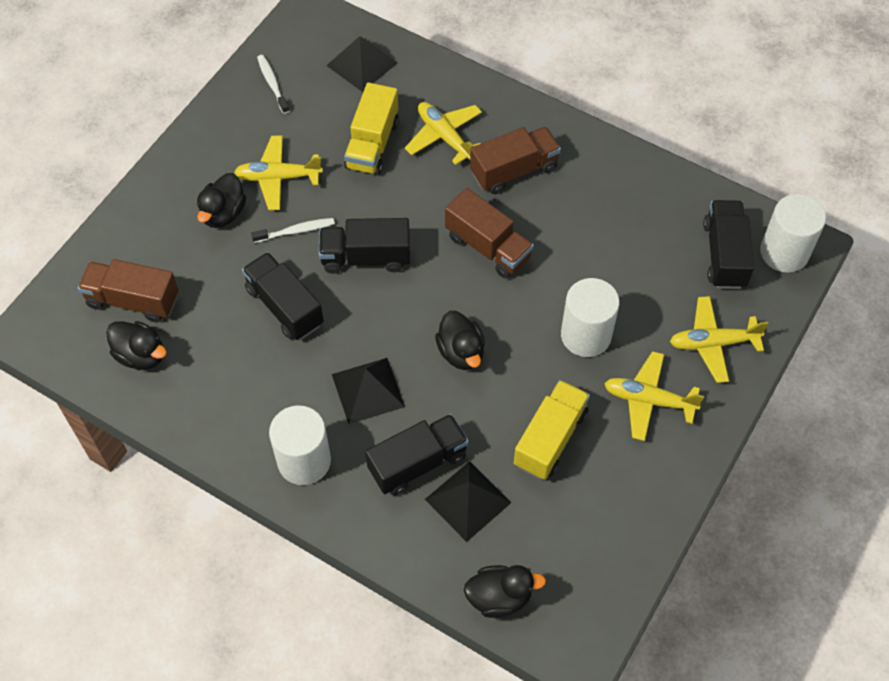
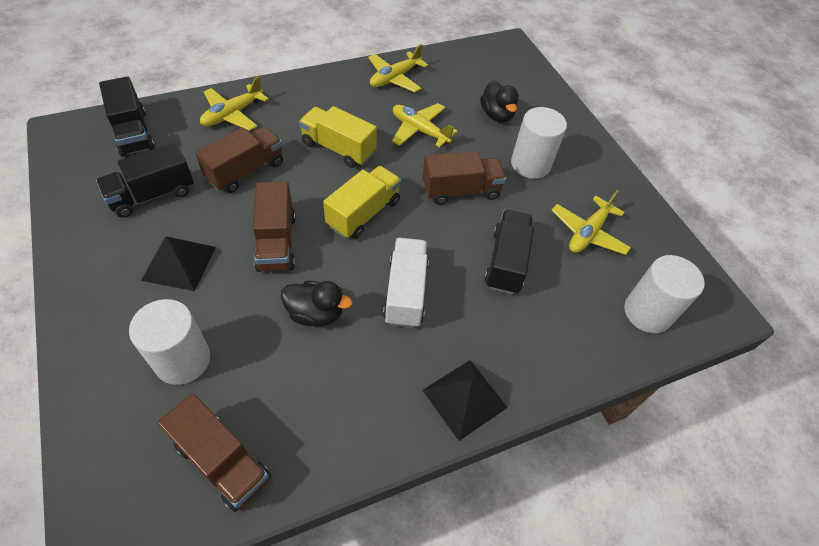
black duck: [106,321,167,370] [197,173,246,228] [435,311,485,370] [464,565,546,618] = 4 -> [281,281,352,327] [480,80,519,122] = 2
black pyramid: [326,36,398,92] [332,358,405,424] [425,461,511,542] = 3 -> [141,236,216,291] [422,360,508,441] = 2
black truck: [242,252,324,340] [319,218,410,274] [365,414,469,495] [703,200,754,289] = 4 -> [96,143,194,218] [99,76,155,157] [484,210,534,295] = 3
brown truck: [78,259,179,323] [445,188,534,278] [470,127,561,194] = 3 -> [158,393,271,512] [195,126,283,193] [253,182,295,272] [422,151,506,205] = 4
white toothbrush: [251,218,335,243] [257,55,289,114] = 2 -> none = 0
white truck: none = 0 -> [383,238,429,328] = 1

